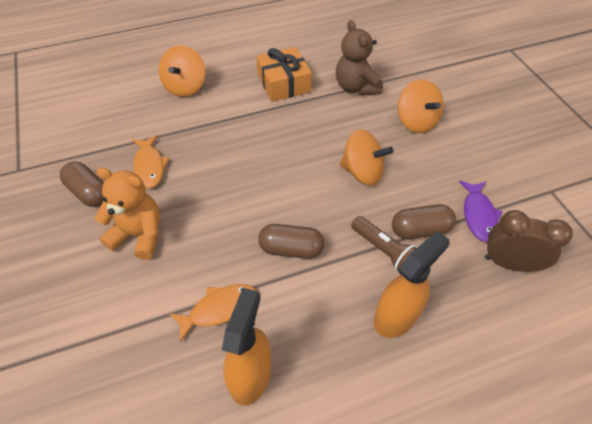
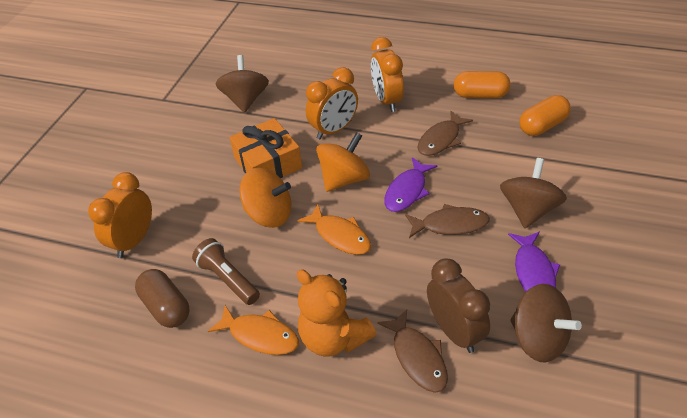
brown capsule: [60,161,104,207] [258,224,324,259] [392,204,456,239] = 3 -> [135,269,189,328] = 1
brown fish: none = 0 -> [377,309,448,393] [405,204,490,238] [417,111,473,156] = 3
brown spinning top: none = 0 -> [215,55,269,113] [500,158,567,228] [510,284,582,362] = 3
brown teddy bear: [336,20,383,96] = 1 -> none = 0
orange capsule: none = 0 -> [454,71,510,98] [520,95,571,136] = 2
orange clock: none = 0 -> [88,172,152,258] [306,67,358,139] [371,37,404,112] = 3
orange spinning top: [159,46,205,97] [340,129,393,186] [398,79,444,133] = 3 -> [239,168,291,228] [316,132,370,192] = 2
orange spray bottle: [222,288,272,406] [374,230,450,338] = 2 -> none = 0
purple fish: [459,181,503,242] = 1 -> [384,157,437,212] [508,232,560,292] = 2

